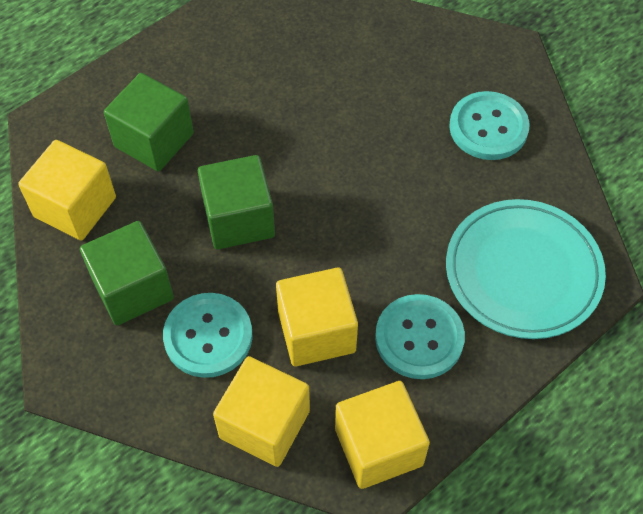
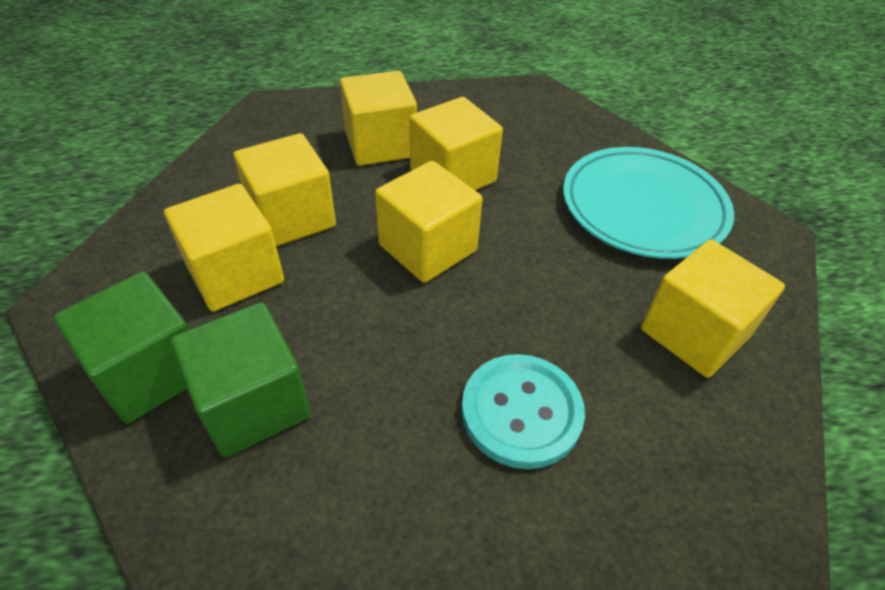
green cube: [80,221,174,326] [104,73,194,172] [198,155,275,250] = 3 -> [53,272,189,424] [170,302,311,457] = 2
turquoise button: [163,293,252,378] [375,294,465,379] [449,91,529,160] = 3 -> [461,354,585,469] = 1
yellow cube: [18,140,116,241] [213,356,310,467] [276,267,358,366] [335,381,430,489] = 4 -> [164,184,284,311] [233,133,336,246] [340,71,417,166] [375,161,482,283] [410,97,503,190] [641,239,785,378] = 6

